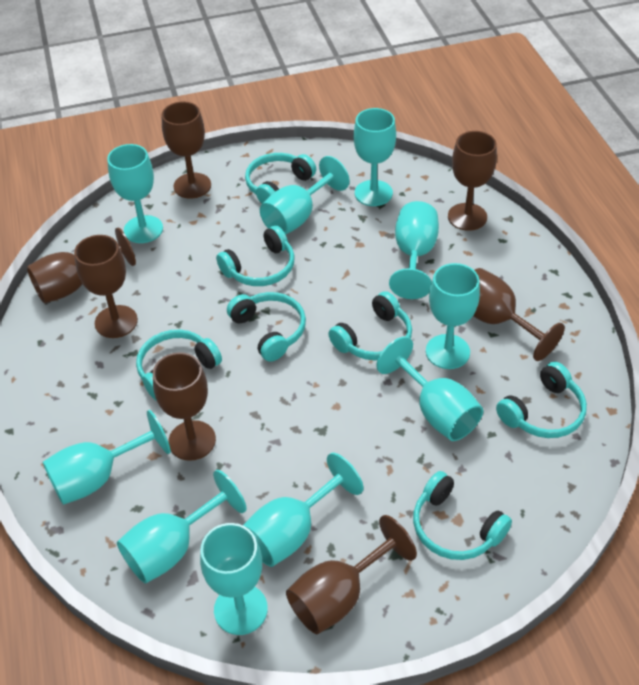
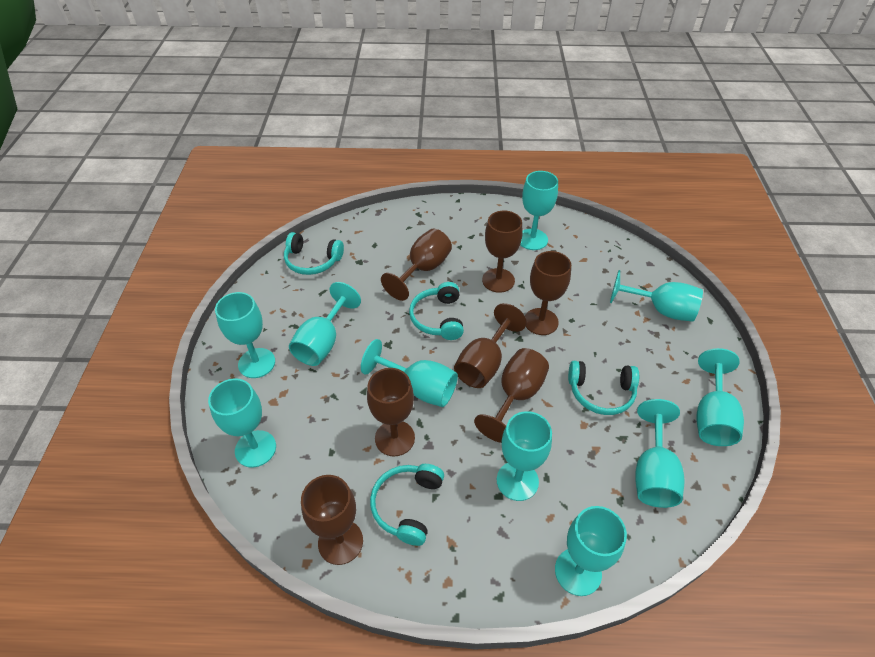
turquoise headphones: [136,330,222,401] [216,225,295,286] [227,292,306,362] [245,153,316,204] [329,291,412,360] [413,471,512,560] [496,362,587,438] = 7 -> [284,232,344,275] [370,464,444,546] [409,282,464,340] [568,361,639,415] = 4

